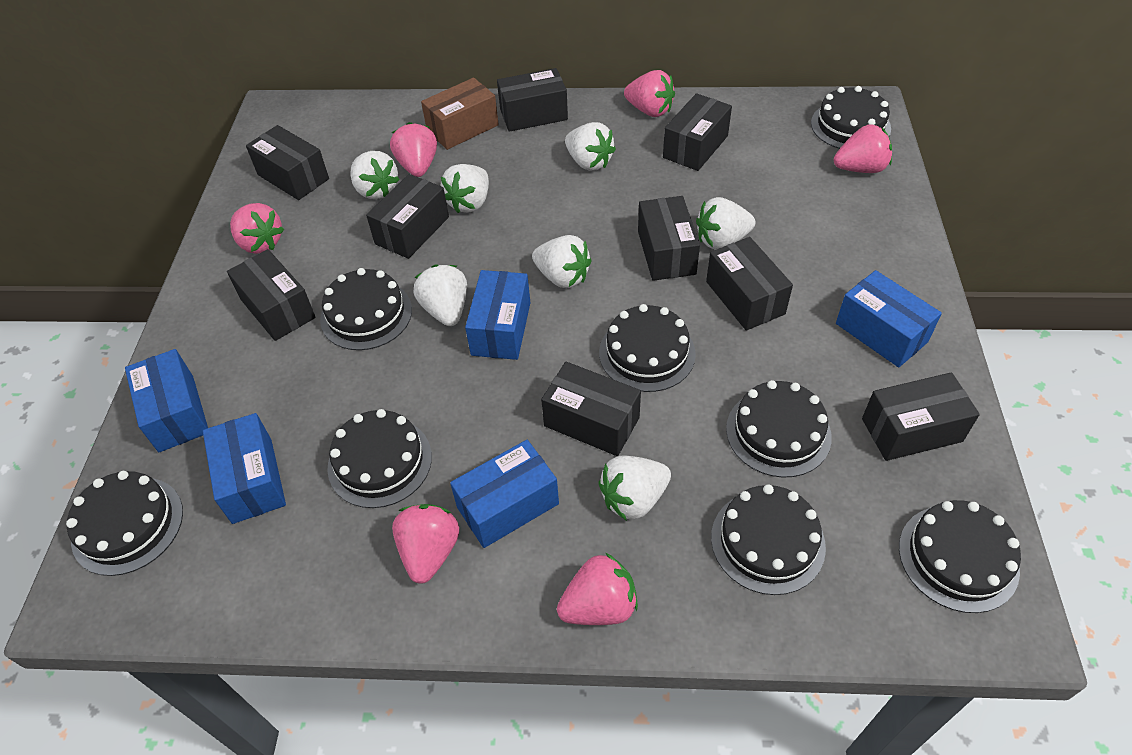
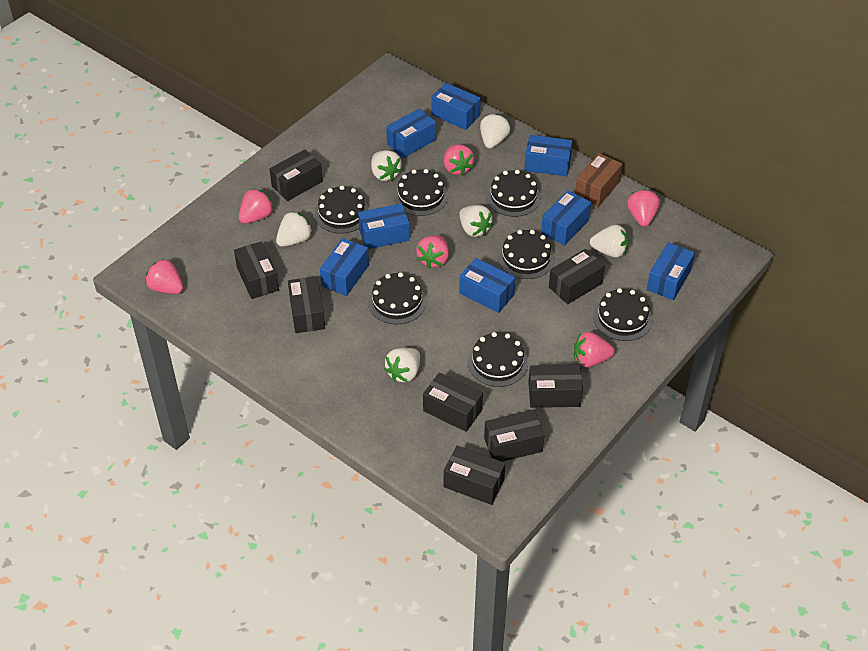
black box: [227,249,316,341] [246,125,329,200] [366,174,449,259] [497,68,568,132] [541,362,641,456] [638,196,700,281] [663,93,732,171] [706,237,793,331] [862,372,980,461] = 9 -> [234,241,279,299] [270,149,323,201] [288,276,325,333] [423,372,483,432] [444,446,505,505] [484,410,544,462] [528,365,583,408] [549,249,605,304] = 8
black cake: [66,471,183,576] [320,268,412,350] [327,409,432,508] [599,304,696,392] [711,484,826,595] [726,380,832,478] [811,86,891,149] [899,500,1021,613] = 8 -> [314,186,369,234] [368,272,426,324] [394,169,448,216] [468,332,528,387] [486,170,541,217] [498,230,555,279] [593,288,652,341] = 7
blue box: [125,349,208,452] [203,413,286,524] [450,440,559,548] [465,270,530,360] [836,270,942,368] = 5 -> [320,238,369,296] [358,203,410,249] [386,108,436,158] [431,83,481,130] [459,258,515,313] [524,135,572,176] [541,190,591,246] [647,242,695,300] = 8
white strawberry: [350,151,400,199] [413,265,467,326] [441,164,489,213] [532,235,592,288] [565,122,616,171] [599,455,671,521] [696,197,755,250] = 7 -> [276,211,313,247] [371,150,402,181] [384,348,420,382] [460,205,493,237] [480,114,510,149] [590,225,629,258] = 6

